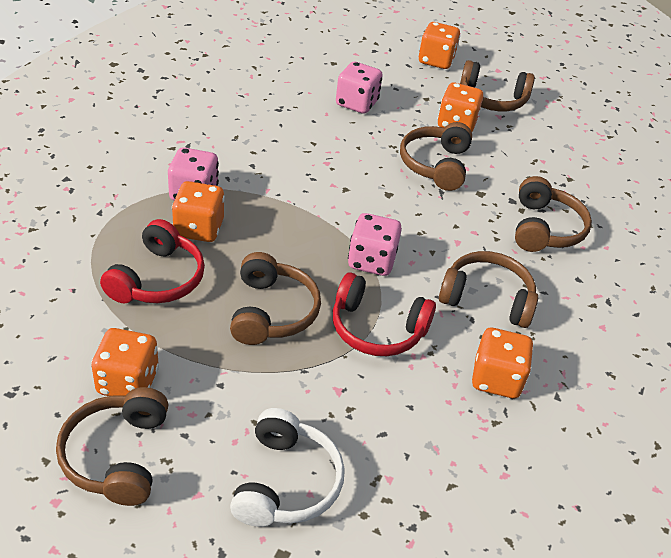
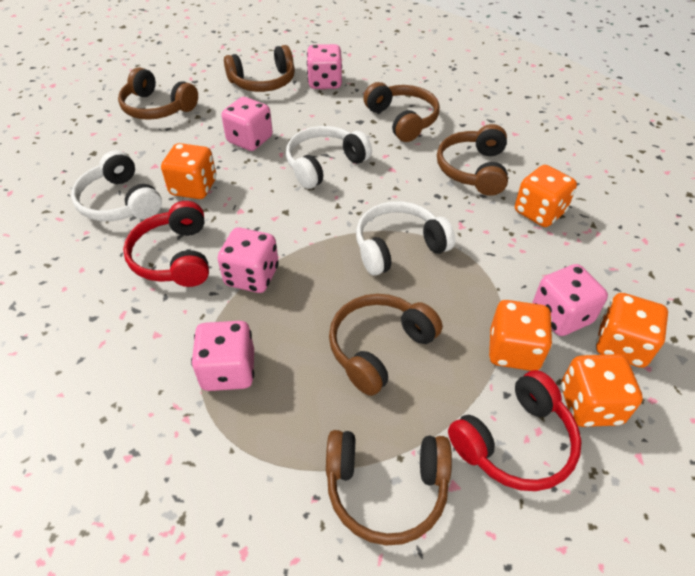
pink dice: [168,147,219,200] [336,62,383,114] [348,213,402,276] = 3 -> [191,321,254,391] [218,227,279,293] [221,97,273,151] [307,44,342,89] [532,264,608,336] = 5
white headphones: [230,408,345,527] = 1 -> [71,150,162,221] [286,126,372,189] [356,201,455,276] = 3

